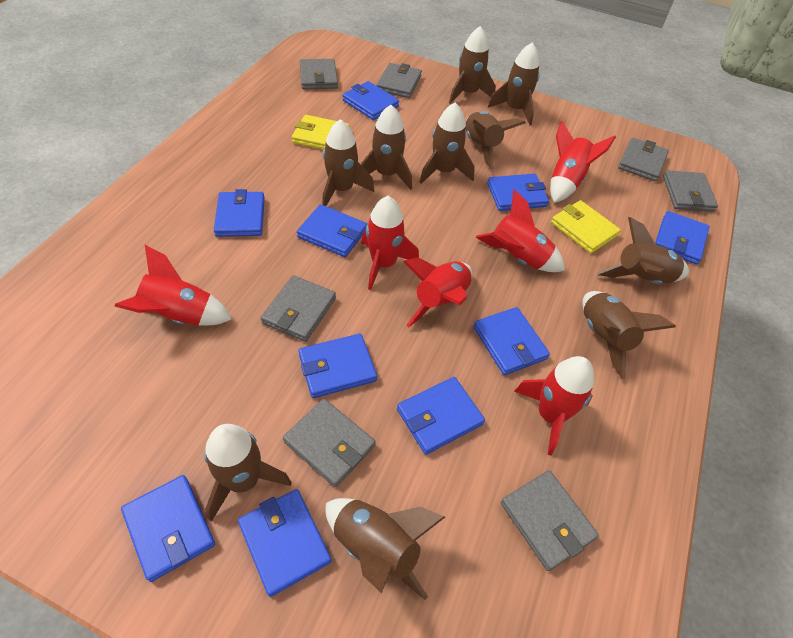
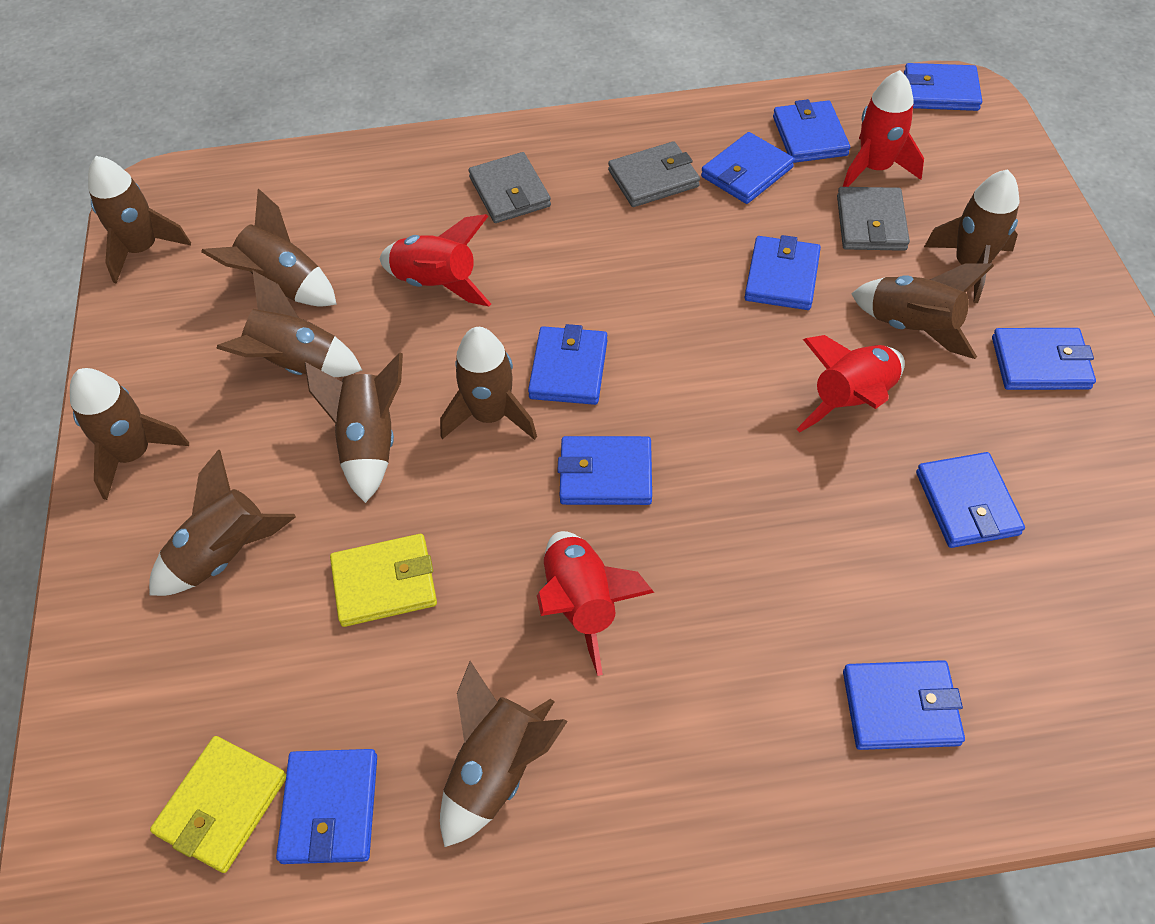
grey wallet: [261,275,336,342] [283,399,376,487] [300,59,338,89] [376,63,422,98] [501,470,599,571] [618,138,669,181] [663,170,718,212] = 7 -> [469,152,551,223] [608,141,700,207] [837,187,910,251] = 3
red rocket: [114,245,232,326] [361,196,419,290] [403,257,473,327] [475,189,565,272] [514,356,594,455] [550,121,616,203] = 6 -> [380,214,491,306] [537,531,654,676] [797,335,905,432] [843,70,924,187] = 4

